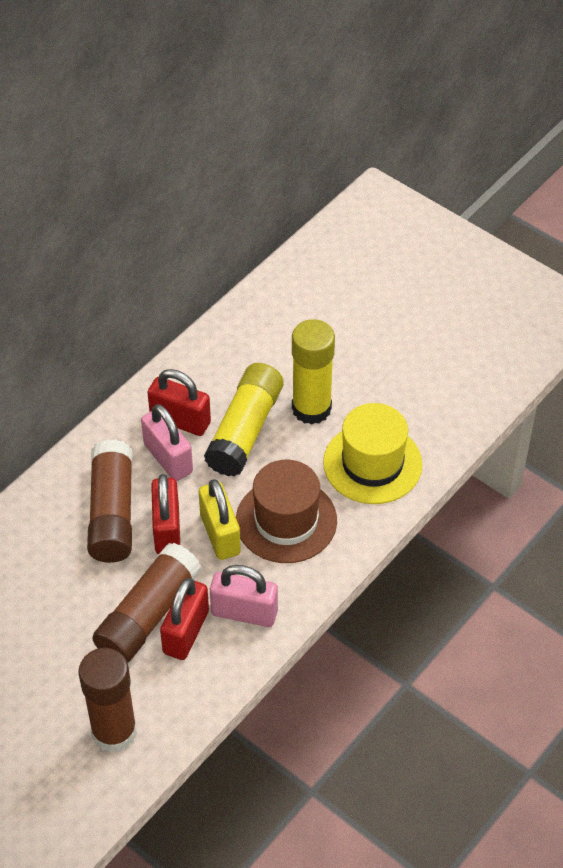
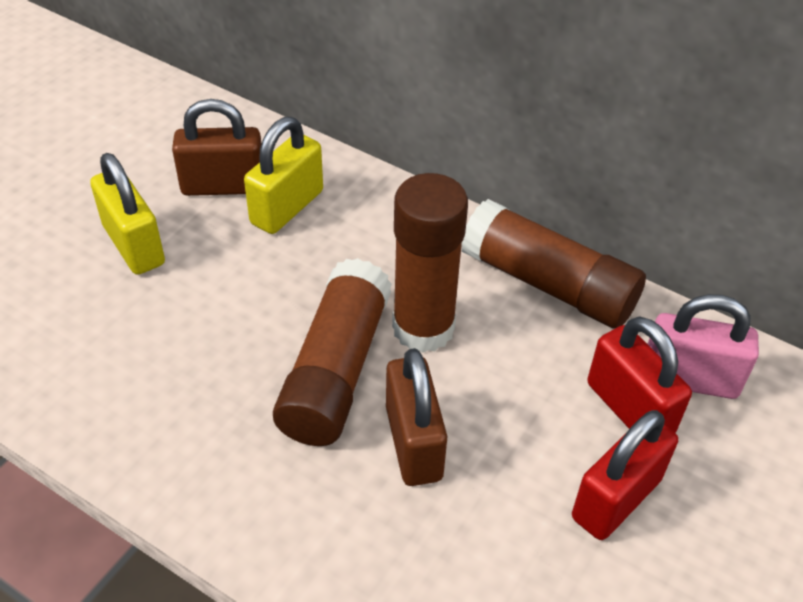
brown hat: [236,460,337,563] = 1 -> none = 0
brown padlock: none = 0 -> [172,99,261,196] [386,348,447,486] = 2
pink padlock: [141,404,193,481] [210,565,278,627] = 2 -> [648,294,759,399] = 1
red padlock: [147,369,211,436] [151,474,180,554] [160,578,209,660] = 3 -> [572,410,678,540] [587,316,692,433] = 2
yellow glue stick: [204,363,283,477] [292,319,335,425] = 2 -> none = 0
yellow hat: [323,403,423,504] = 1 -> none = 0
yellow padlock: [199,479,241,560] = 1 -> [90,153,165,275] [244,117,323,234] = 2

